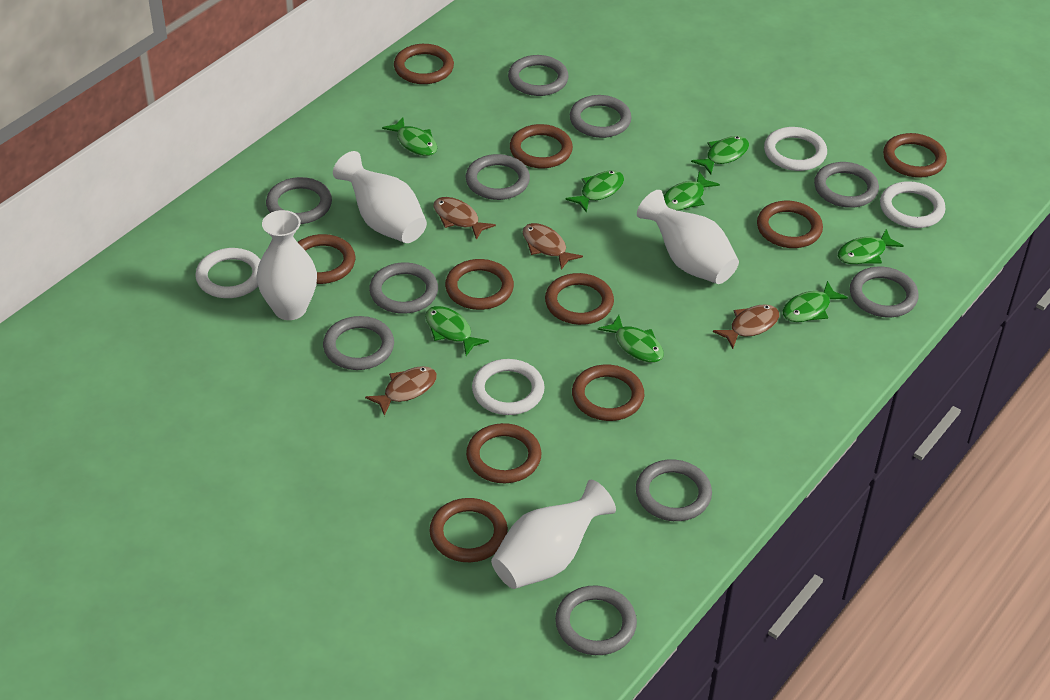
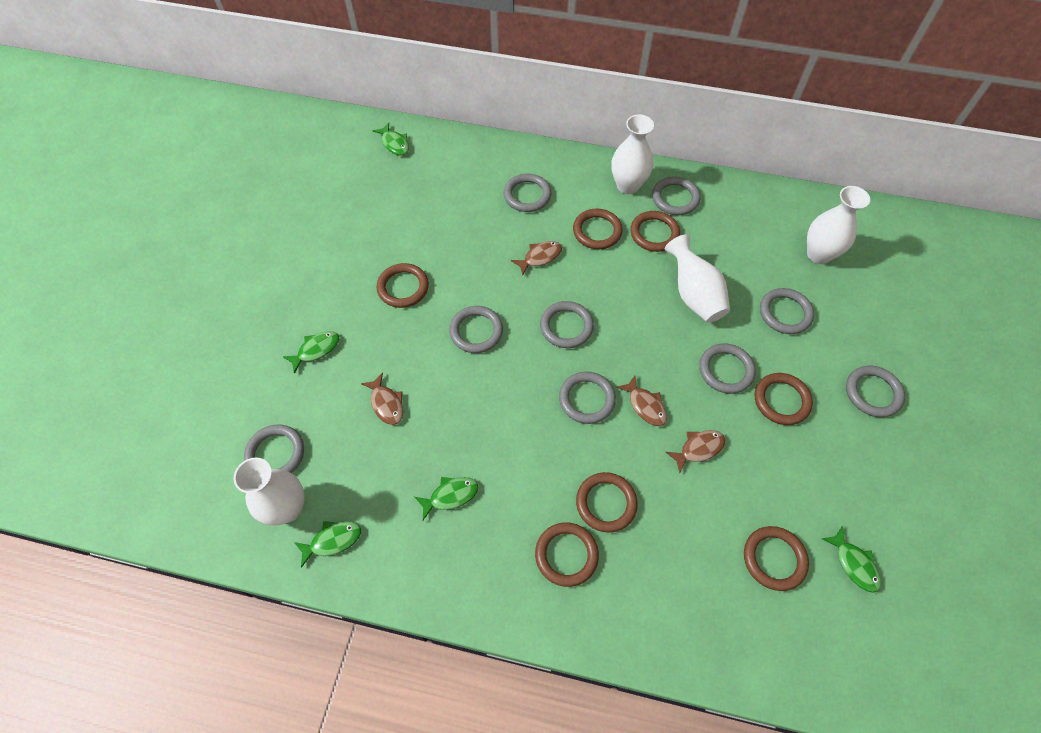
brown ring: [298,234,355,284] [394,44,454,84] [430,498,508,562] [445,259,514,310] [466,423,541,483] [510,124,573,168] [545,273,614,325] [572,364,644,421] [757,201,823,248] [883,133,947,178] = 10 -> [377,263,429,308] [535,522,599,587] [573,209,623,249] [576,472,638,533] [630,211,680,252] [744,526,809,591] [755,373,813,425] = 7
green fish: [382,117,437,156] [425,306,489,356] [566,170,624,213] [598,315,664,363] [664,172,720,211] [691,136,749,174] [783,281,848,322] [838,229,904,264] = 8 -> [282,331,339,374] [294,521,361,568] [373,123,409,156] [415,477,479,520] [822,526,881,593] = 5
grey ring: [266,177,332,224] [323,316,394,370] [369,262,438,314] [466,154,530,200] [508,55,569,96] [555,586,637,655] [570,95,632,138] [636,459,712,521] [814,162,879,208] [850,267,919,317] = 10 -> [244,424,304,473] [449,306,503,353] [504,173,551,212] [540,301,594,348] [559,372,616,424] [652,177,701,215] [699,343,756,394] [760,288,814,334] [846,366,905,417] = 9
white ring: [195,248,261,298] [472,359,545,415] [764,127,827,171] [880,181,946,228] = 4 -> none = 0

